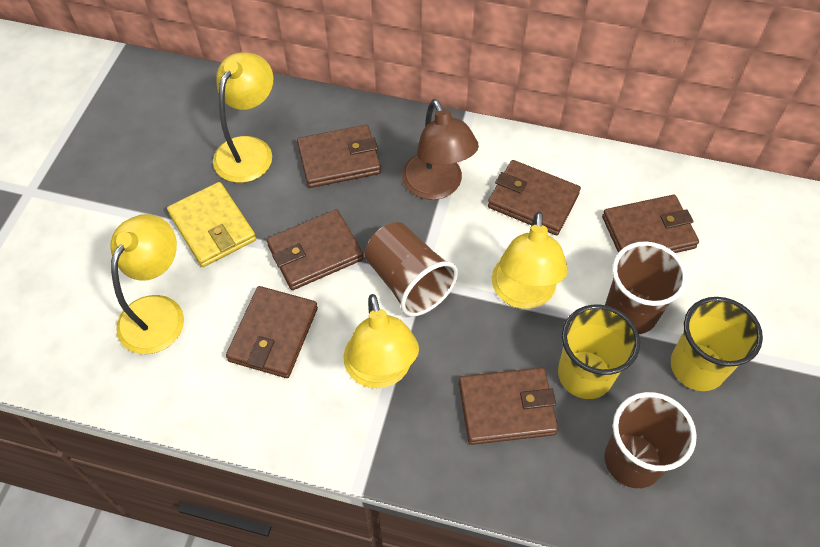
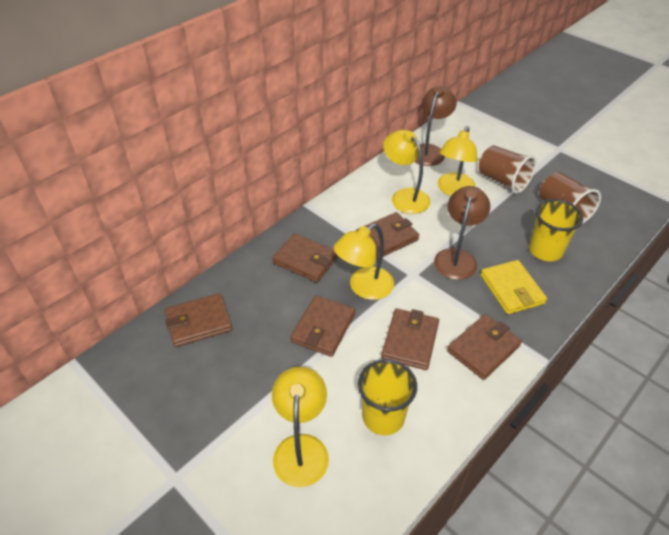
brown cup: [365,222,458,317] [604,392,697,488] [605,241,687,334] = 3 -> [479,145,536,194] [539,172,601,224] = 2
brown lamp: [402,99,479,200] = 1 -> [415,86,457,166] [434,186,490,280] = 2

